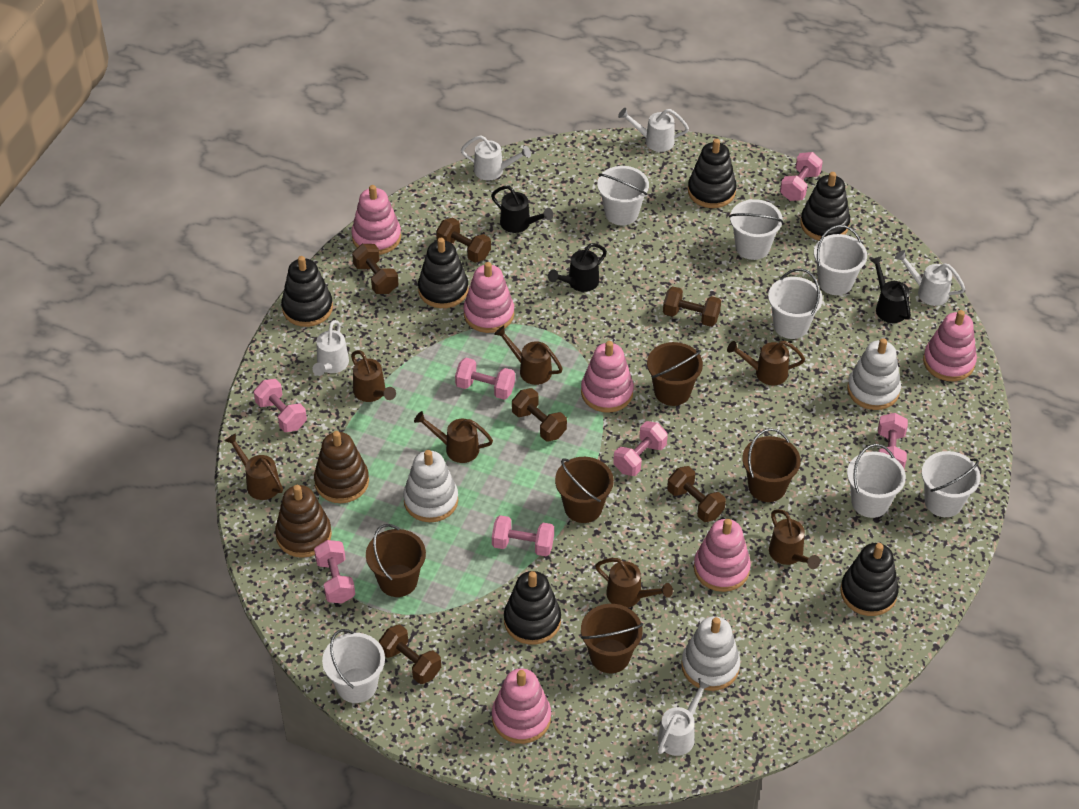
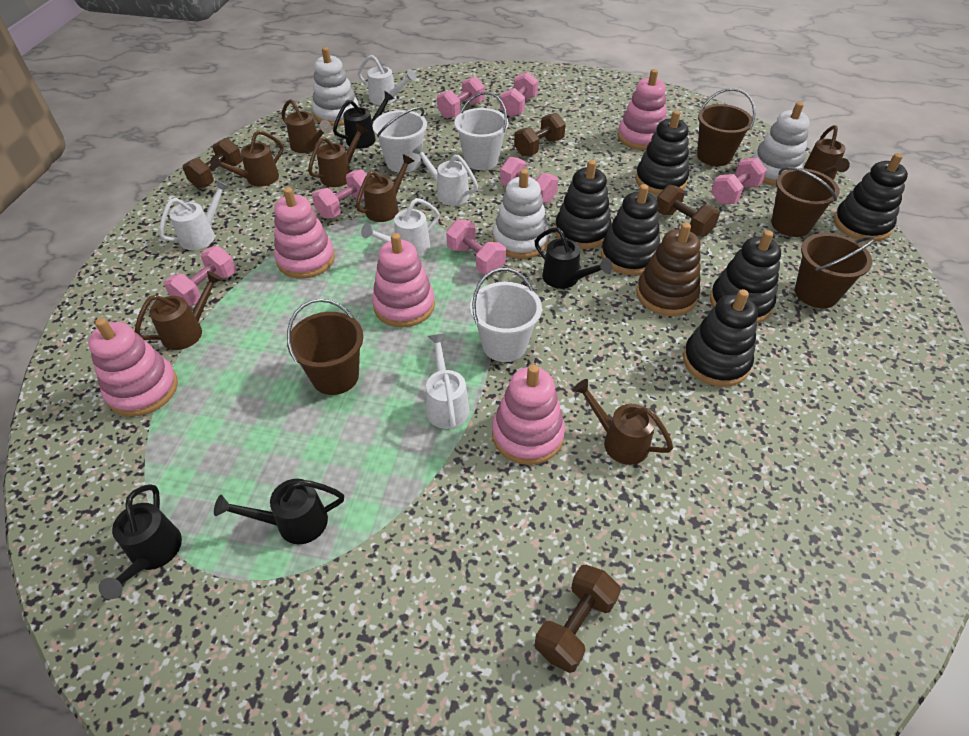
black watering can: [491,186,553,233] [548,243,607,292] [870,256,911,323] = 3 -> [99,484,182,599] [214,479,344,544] [333,91,395,149] [535,227,612,289] = 4
brown bucket: [366,524,426,597] [555,457,614,523] [581,604,643,673] [647,342,703,406] [743,428,801,502] = 5 -> [287,299,363,395] [697,88,756,166] [771,167,840,237] [795,233,875,308] = 4
brown dumbbell: [352,244,399,294] [379,624,441,684] [436,218,491,263] [512,388,567,442] [663,286,721,327] [667,466,726,522] = 6 -> [183,138,242,189] [514,113,566,157] [535,565,621,673] [657,185,720,236] = 4
brown stacking toy: [275,485,332,558] [314,431,369,503] = 2 -> [636,222,700,316] = 1
pink stacking toy: [351,185,401,255] [463,262,514,333] [492,668,551,744] [581,341,634,413] [694,519,751,592] [923,310,977,381] = 6 -> [88,318,178,417] [274,187,335,279] [372,233,435,327] [492,364,565,465] [618,69,667,150] = 5
white bucket: [322,629,385,703] [597,166,649,225] [729,199,784,260] [768,269,823,339] [814,225,867,295] [847,444,906,518] [922,451,980,517] = 7 -> [372,107,427,173] [454,92,509,170] [470,268,542,362] = 3

